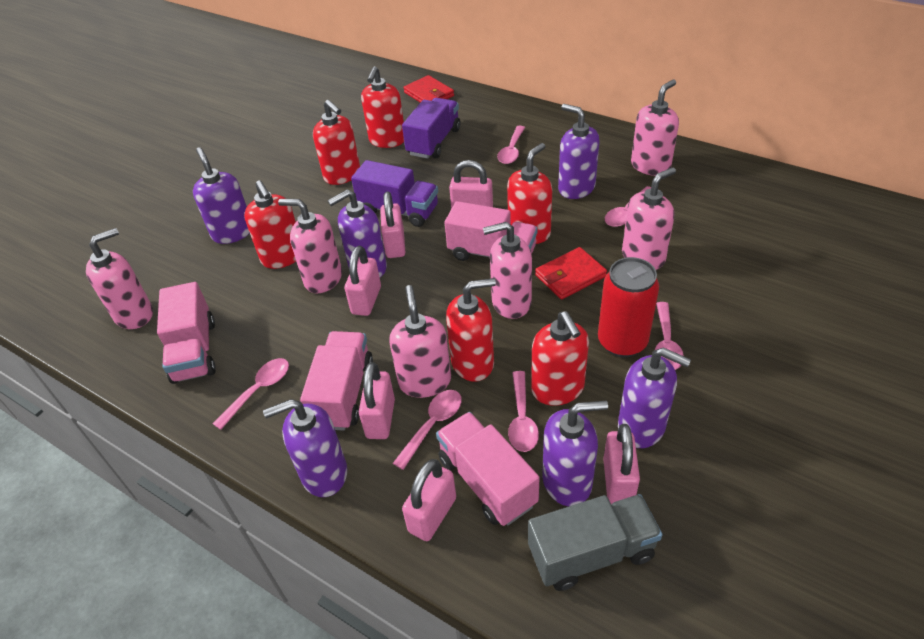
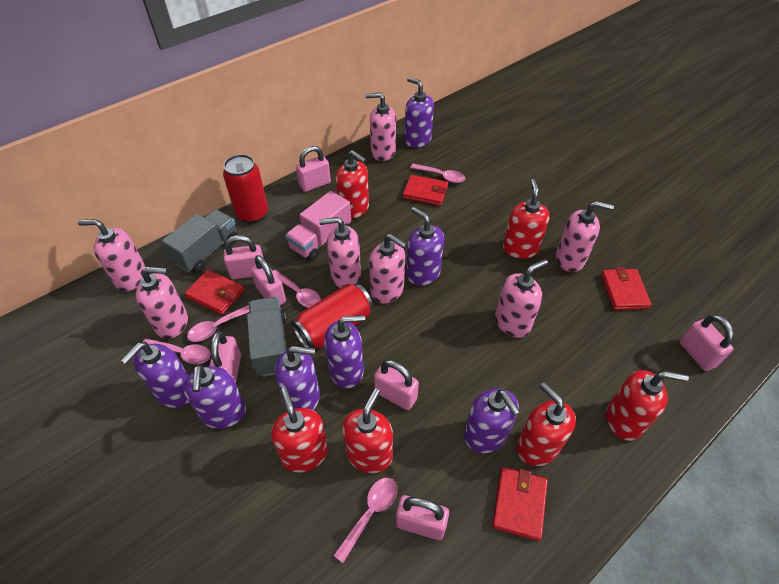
grey truck: [528,494,663,591] = 1 -> [162,209,238,273] [247,297,287,377] = 2
pink padlock: [345,246,381,316] [359,362,395,439] [380,192,405,258] [402,459,456,541] [449,160,493,209] [603,424,640,504] = 6 -> [210,331,241,383] [224,235,263,279] [251,255,286,305] [296,146,331,192] [374,360,419,410] [396,495,449,540] [679,314,734,371] = 7
pink soap dispenser: [86,228,153,329] [278,199,342,293] [389,285,451,398] [483,222,532,319] [622,167,676,270] [631,80,679,176] = 6 -> [78,219,146,291] [136,267,188,339] [319,217,361,288] [366,93,396,161] [369,234,407,304] [495,259,548,338] [556,201,614,272] = 7
pink spoon: [213,358,289,430] [393,390,462,470] [497,126,525,164] [508,371,539,452] [605,186,651,227] [655,302,684,370] = 6 -> [143,338,211,364] [187,305,249,342] [273,270,321,308] [333,478,397,563] [410,164,465,183] = 5
pink truck: [157,282,216,384] [300,331,373,431] [436,412,539,526] [445,201,537,261] = 4 -> [285,191,351,261] = 1
purple soap dispenser: [193,147,250,244] [263,399,347,497] [328,189,387,277] [542,401,608,506] [558,104,600,199] [618,347,691,448] = 6 -> [121,342,189,408] [183,365,246,429] [275,346,320,410] [324,315,365,388] [405,77,434,148] [406,207,444,286] [464,389,520,453] = 7
purple truck: [351,160,438,227] [402,98,460,159] = 2 -> none = 0
red can: [598,257,659,357] = 1 -> [223,154,268,223] [292,284,373,348] = 2
red wallet: [403,75,454,102] [535,247,607,300] = 2 -> [185,270,244,315] [403,175,448,206] [492,467,548,541] [601,267,652,310] = 4

